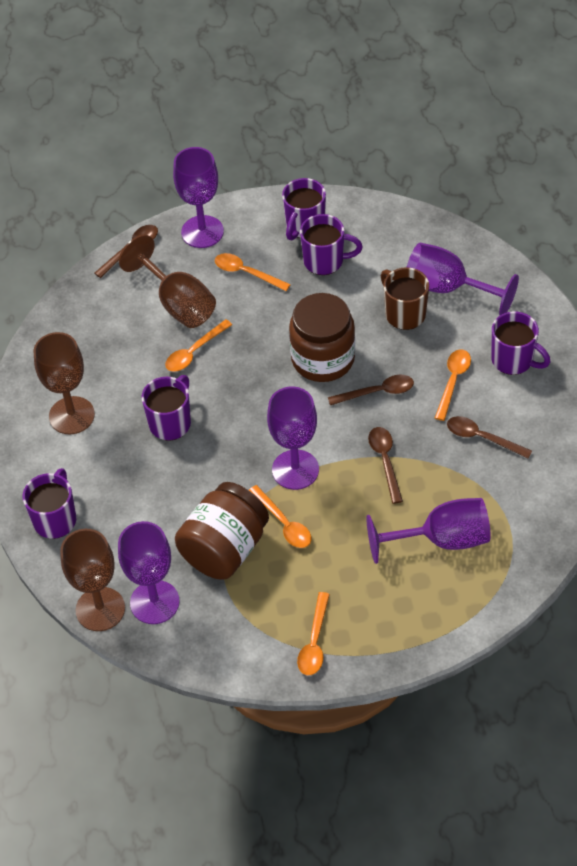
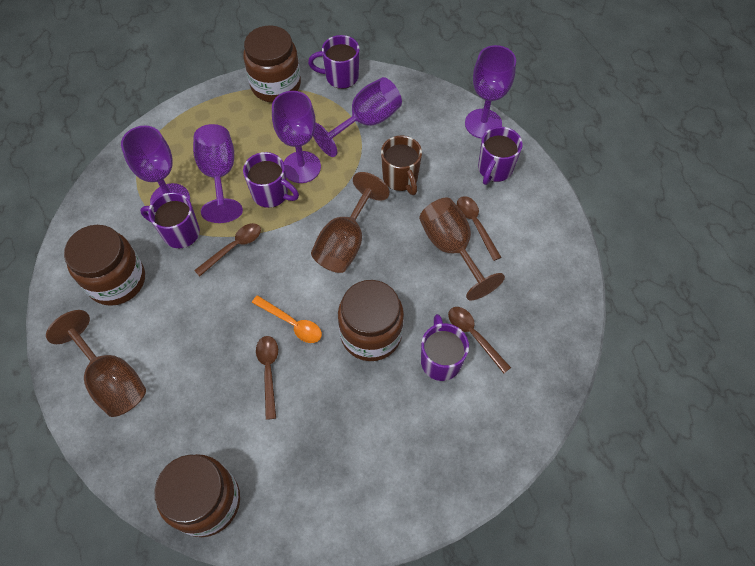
brown jar: [175,482,269,580] [289,293,355,382] = 2 -> [64,225,145,306] [154,454,240,537] [243,26,301,103] [338,280,404,361] = 4
orange spoon: [165,319,232,372] [215,253,291,291] [249,485,311,548] [297,592,330,675] [435,350,471,421] = 5 -> [252,295,322,343] = 1

